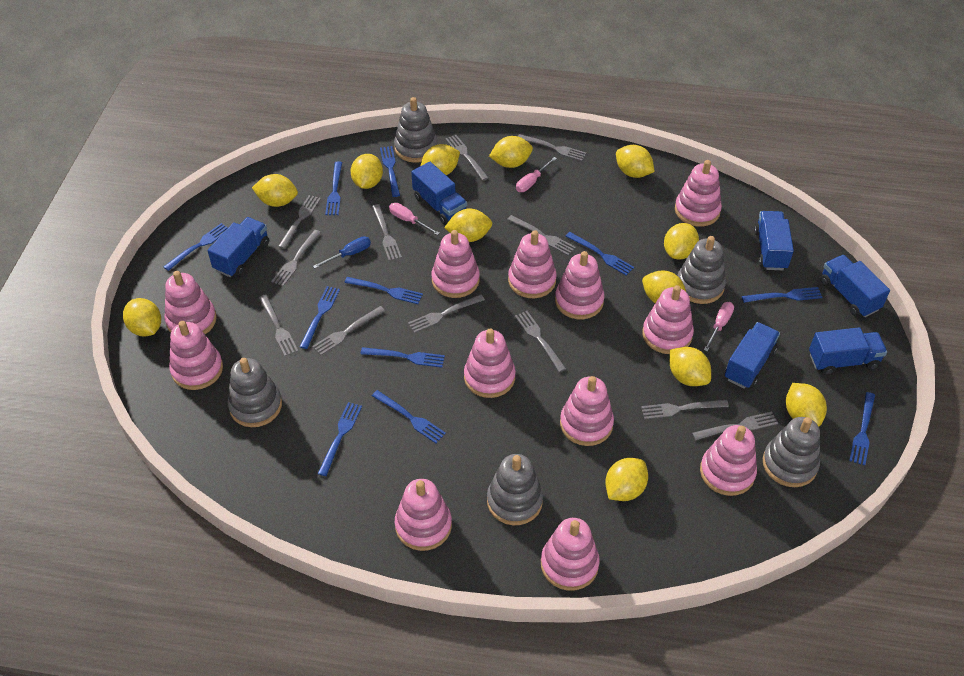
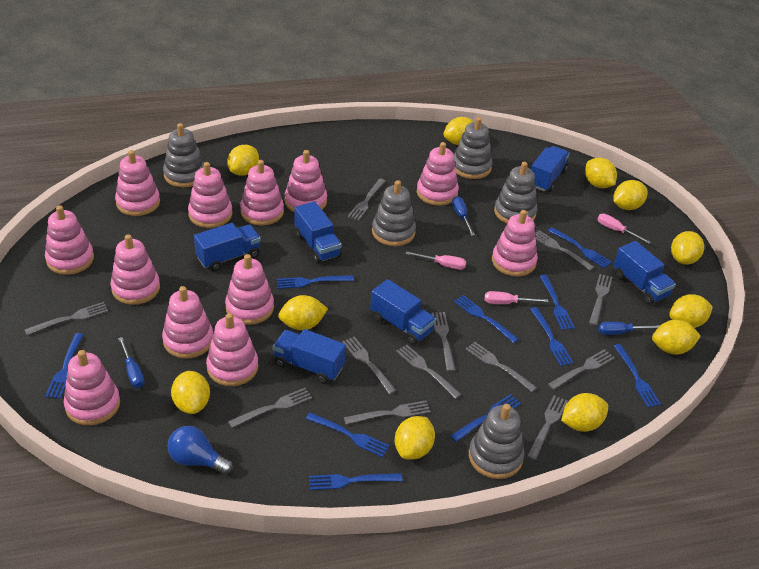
blue fork: [163,223,228,271] [299,286,340,349] [318,402,362,476] [325,161,342,215] [344,277,423,304] [360,347,445,368] [372,390,446,443] [380,146,400,197] [565,232,634,276] [742,287,822,303] [849,392,875,465] = 11 -> [45,333,84,399] [277,275,354,289] [306,412,390,457] [309,473,403,490] [450,394,521,442] [454,295,519,343] [530,307,574,366] [540,274,575,330] [548,227,612,268] [614,344,661,408] = 10
blue light bulb: none = 0 -> [167,426,233,475] = 1
blue screwdriver: [313,236,371,269] = 1 -> [118,337,144,388] [452,196,475,236] [598,322,660,335] = 3
yellow lemon: [123,298,161,337] [252,174,298,207] [351,154,383,189] [421,144,460,175] [444,209,492,242] [489,136,533,168] [605,458,648,501] [616,145,655,178] [642,271,686,304] [664,223,699,260] [670,347,711,386] [786,383,827,427] = 12 -> [171,371,210,414] [227,145,259,176] [278,295,328,330] [395,416,435,460] [443,117,474,145] [561,393,608,432] [585,158,617,188] [614,180,648,210] [652,320,701,355] [669,294,713,328] [671,231,704,264] = 11

